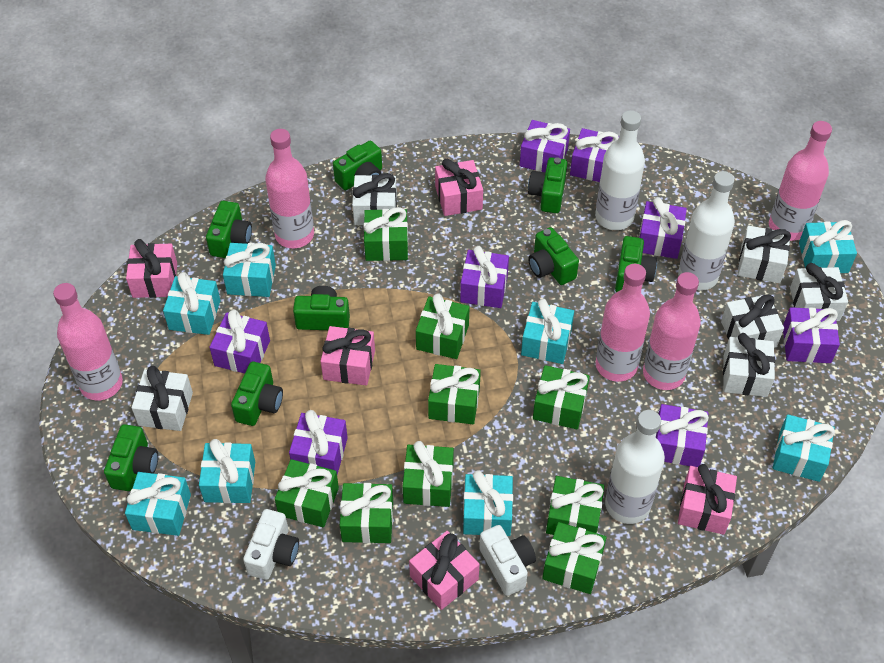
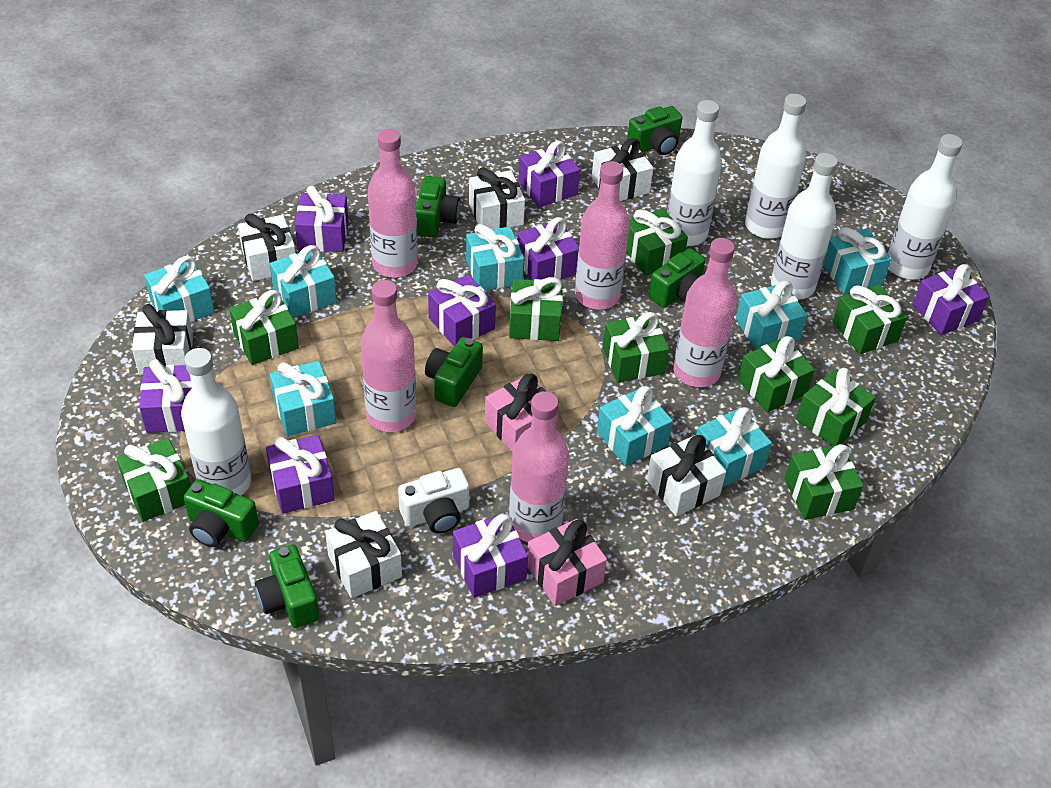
green camera: [104,424,158,491] [206,201,252,258] [231,362,283,426] [293,286,350,330] [333,141,382,190] [528,157,567,213] [528,227,579,285] [615,236,657,292] = 8 -> [184,479,259,547] [255,544,319,628] [416,176,460,237] [425,337,483,407] [627,106,682,155] [649,248,705,308] = 6
pink gift: [126,239,177,298] [321,326,375,385] [409,531,479,610] [435,159,483,216] [678,464,737,535] = 5 -> [485,373,559,452] [527,519,607,606] = 2
white bottle: [595,110,645,230] [605,410,665,524] [678,171,735,291] = 3 -> [181,348,251,495] [667,100,722,246] [745,94,807,239] [771,153,838,300] [888,134,963,280] = 5
white camera: [243,509,299,580] [479,525,536,596] = 2 -> [398,468,469,534] = 1

